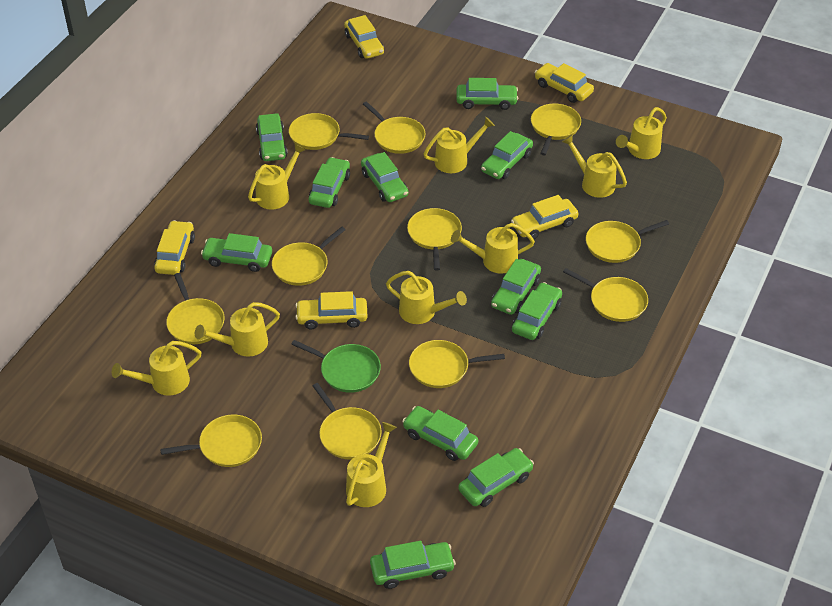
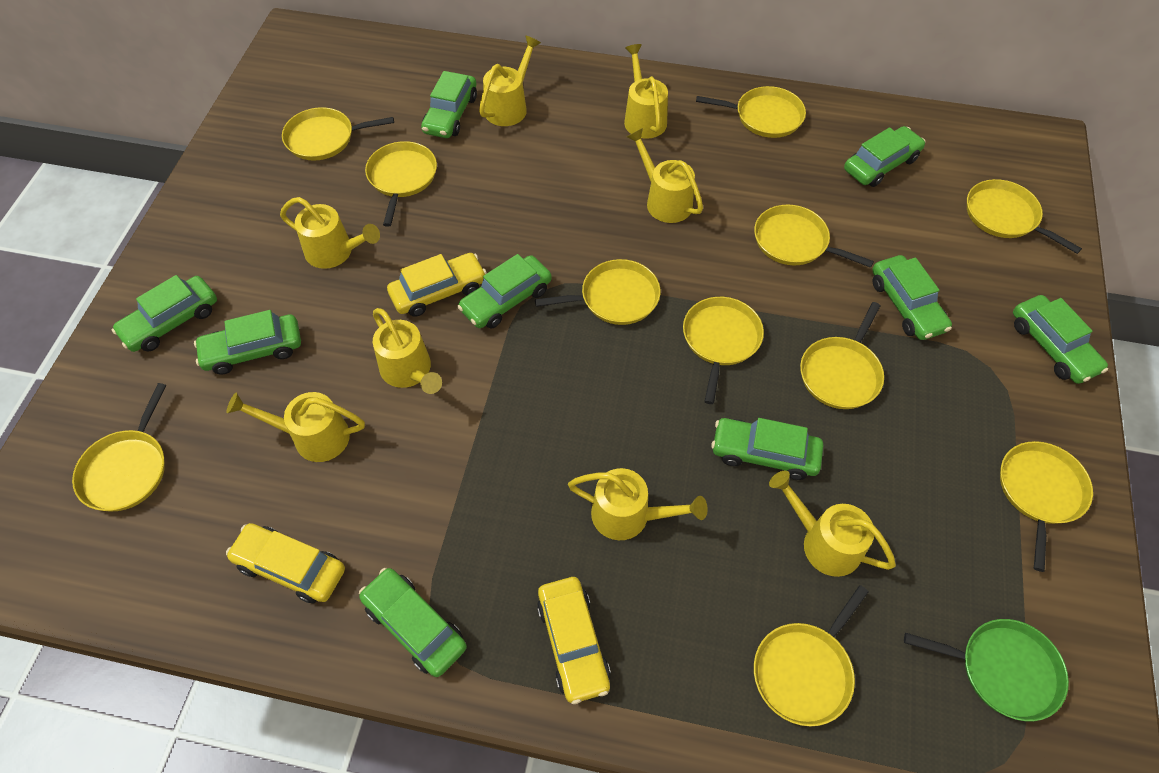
green car: [201,233,272,272] [256,113,288,161] [309,157,350,208] [361,152,408,202] [370,541,456,589] [402,406,478,461] [456,78,518,110] [458,448,534,507] [481,131,533,179] [491,259,541,315] [512,282,562,340] = 11 -> [111,275,217,352] [194,310,301,375] [359,568,467,677] [421,71,477,138] [457,254,552,329] [712,418,823,480] [844,126,925,187] [872,255,952,340] [1013,295,1108,384] = 9
yellow car: [154,220,195,275] [295,291,367,330] [344,15,384,59] [511,195,579,239] [535,63,594,103] = 5 -> [226,523,345,603] [387,253,487,317] [537,577,611,704] = 3
yellow watering can: [112,341,202,396] [195,302,280,357] [248,143,306,210] [346,422,397,507] [386,271,467,324] [424,117,495,173] [451,223,535,273] [562,134,627,198] [616,107,667,159] = 9 -> [226,392,365,462] [280,197,380,269] [373,308,442,394] [479,35,541,126] [568,468,708,540] [624,44,668,139] [627,128,703,223] [769,471,896,577] = 8

